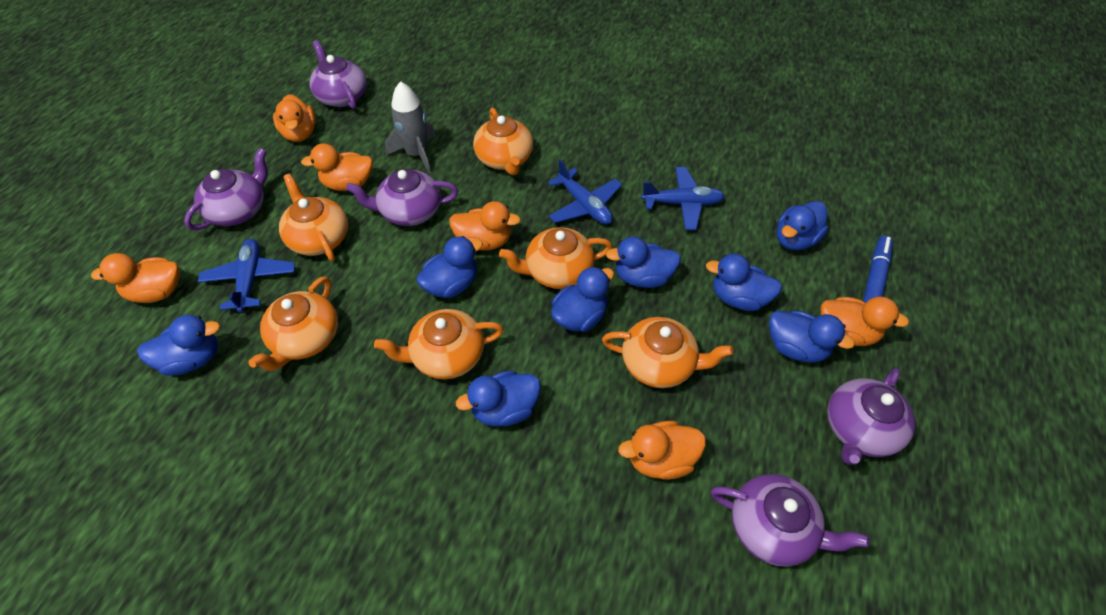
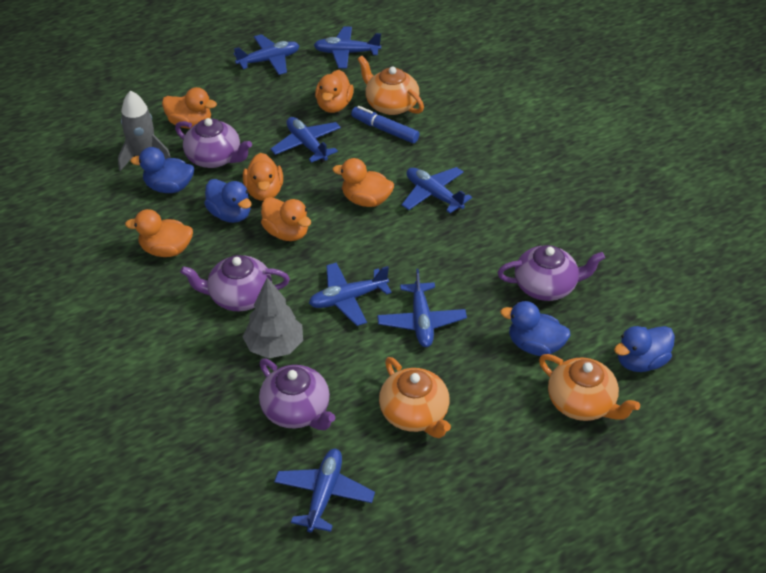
blue duck: [137,315,220,376] [416,236,483,298] [456,371,541,427] [551,266,614,332] [606,236,681,288] [706,253,782,311] [769,310,855,363] [776,201,829,251] = 8 -> [130,147,194,193] [204,179,252,223] [500,301,571,356] [614,326,675,372] = 4
blue plane: [198,239,295,312] [548,160,622,224] [641,167,725,230] = 3 -> [233,34,300,75] [270,117,341,163] [274,449,375,533] [309,263,392,326] [314,26,381,69] [377,269,467,347] [402,167,472,213] = 7
grey tree: none = 0 -> [243,277,303,358] = 1
orange teapot: [248,276,338,371] [279,174,348,261] [374,309,504,379] [473,108,533,175] [499,227,612,289] [602,317,733,388] = 6 -> [358,56,424,115] [379,357,451,438] [539,354,640,421] = 3
purple teapot: [184,148,268,230] [310,40,367,109] [346,169,458,226] [710,474,870,567] [828,368,915,465] = 5 -> [175,118,252,168] [180,255,290,311] [259,359,335,430] [497,245,605,301] = 4

